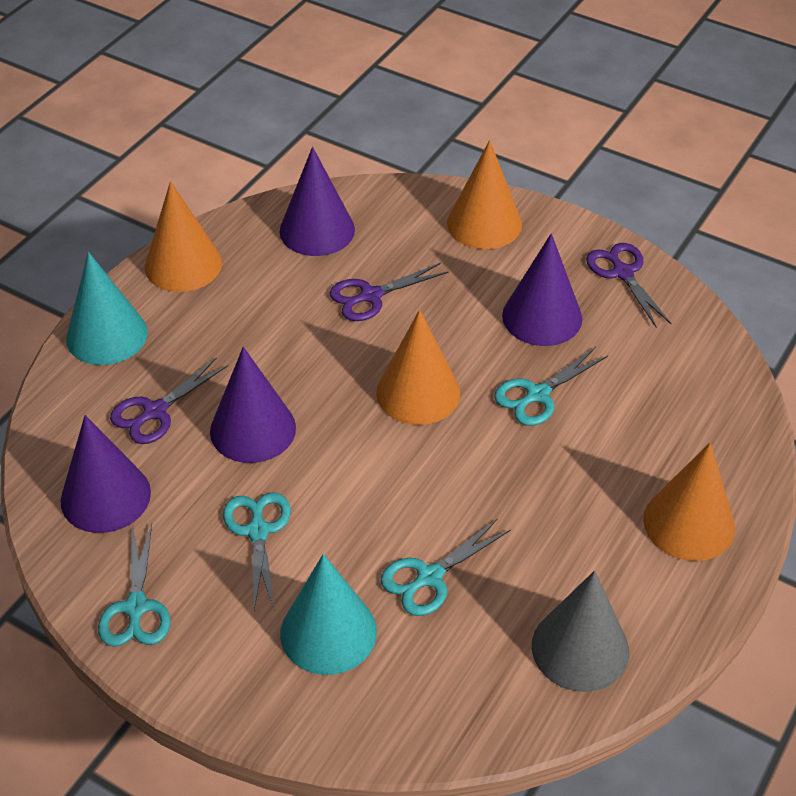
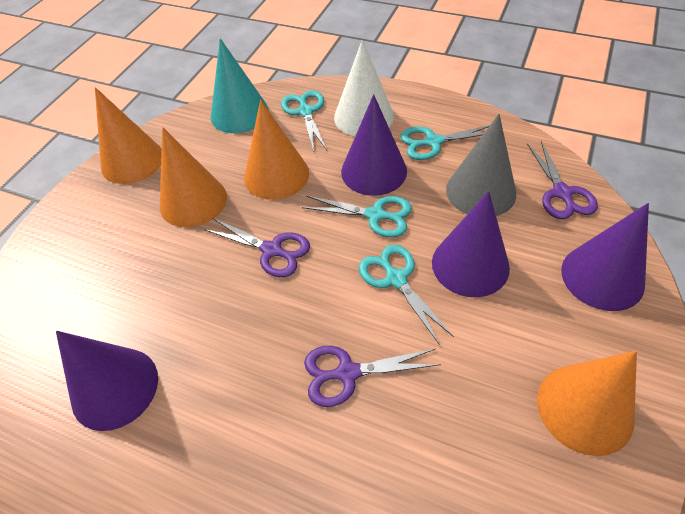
turquoise cone: [66,252,148,365] [280,554,377,675] = 2 -> [211,38,269,133] = 1
white cone: none = 0 -> [334,40,394,136] = 1

